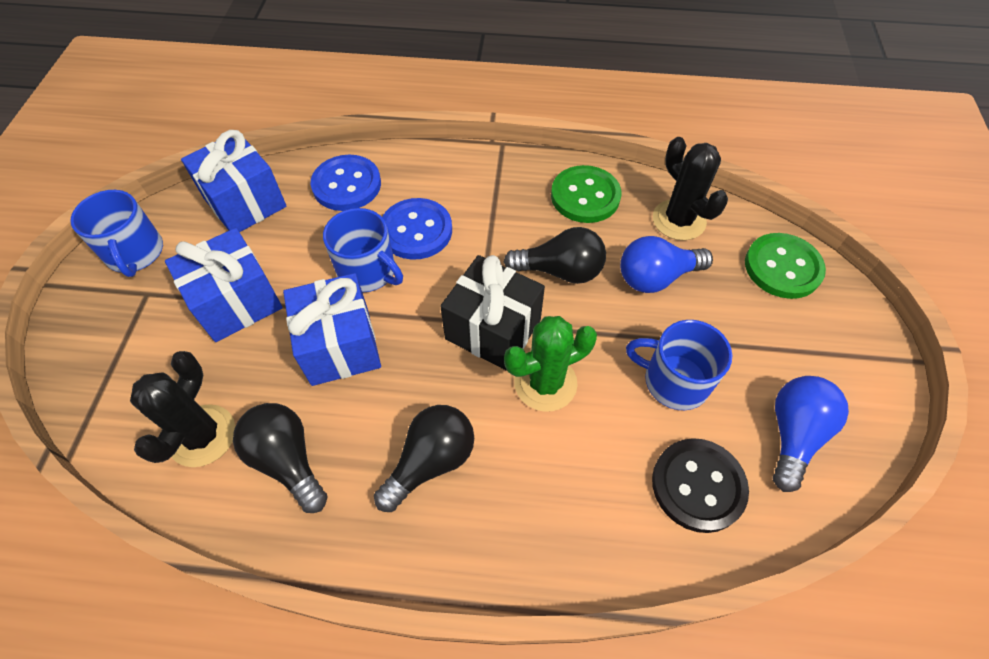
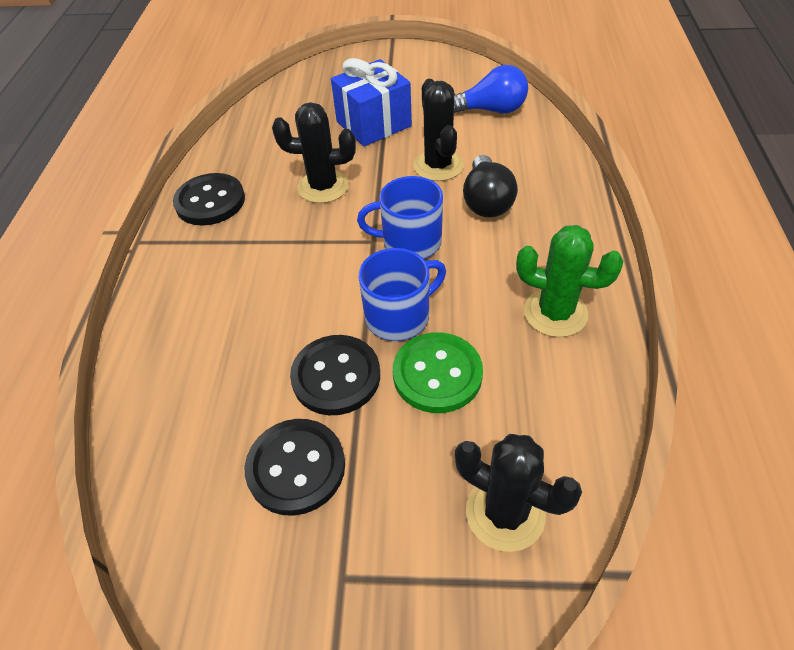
black button: [652,438,749,533] = 1 -> [173,173,245,225] [245,419,345,516] [290,335,380,415] = 3
black cactus: [130,351,236,467] [653,137,728,240] = 2 -> [272,102,356,203] [413,79,464,181] [455,434,582,552] = 3
black gift: [440,255,545,371] = 1 -> none = 0
black light bulb: [233,403,328,513] [374,405,474,512] [504,227,606,284] = 3 -> [463,155,518,218] = 1
blue button: [310,155,381,211] [382,198,452,260] = 2 -> none = 0
blue gift: [165,228,283,342] [181,130,286,232] [283,273,381,386] = 3 -> [331,58,412,146] = 1
blue light bulb: [620,236,713,293] [772,376,849,492] = 2 -> [454,65,528,113] = 1
blue mug: [70,190,163,277] [323,208,403,292] [626,320,732,410] = 3 -> [357,176,443,259] [359,248,446,341] = 2
green button: [551,165,621,223] [745,233,826,299] = 2 -> [393,332,483,413] = 1

